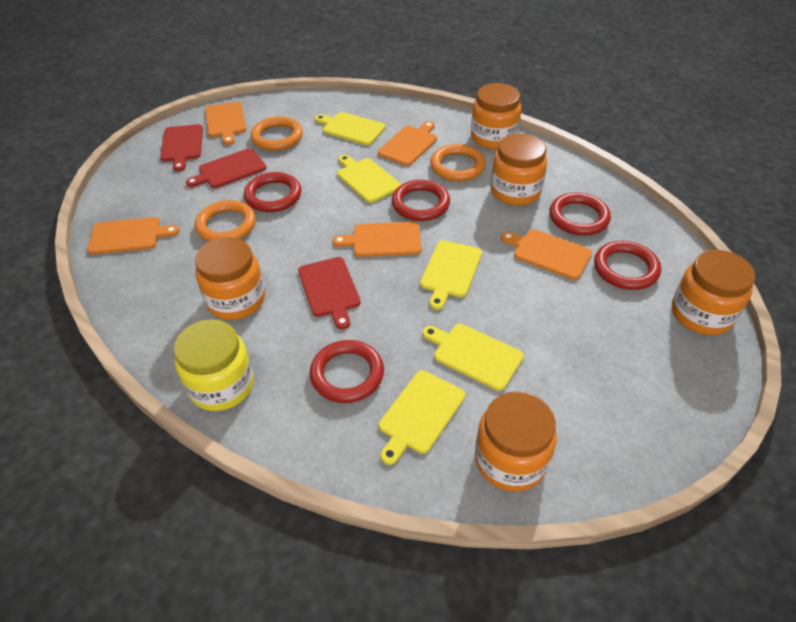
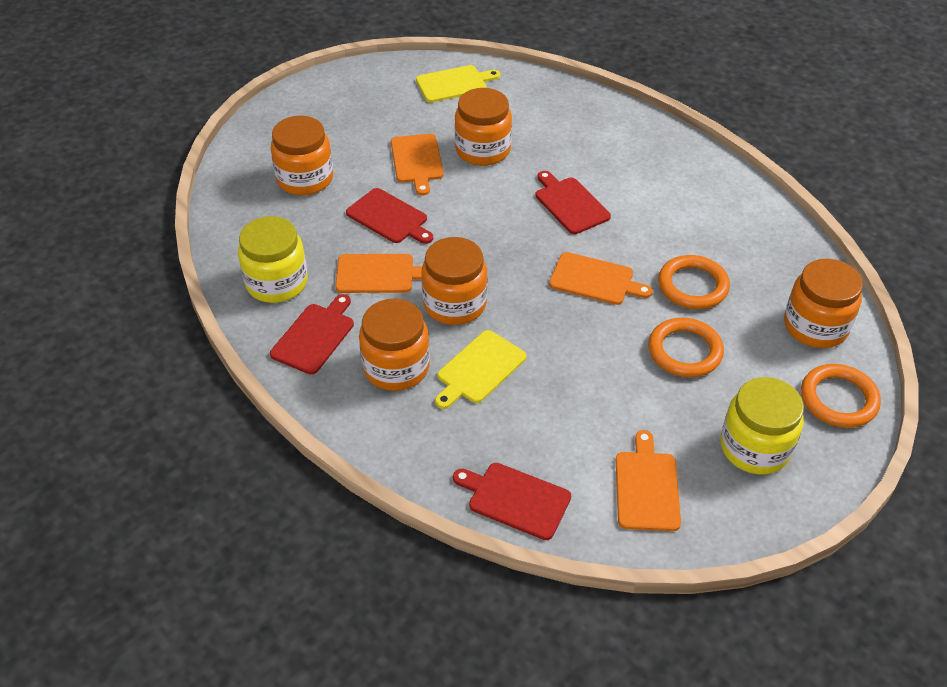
orange cutting board: [87,217,179,255] [205,102,246,145] [333,222,421,257] [378,121,437,166] [501,229,592,280] = 5 -> [335,254,422,293] [391,134,444,196] [549,252,653,305] [616,430,681,531] = 4
red cutting board: [160,124,203,171] [186,148,267,188] [298,257,361,329] = 3 -> [270,294,354,375] [346,188,433,244] [453,463,571,540] [535,171,611,234] = 4
red ring: [244,172,301,212] [310,340,384,403] [392,180,450,221] [550,192,611,236] [594,241,661,290] = 5 -> none = 0
yellow cutting board: [315,112,386,145] [337,155,401,203] [379,370,465,465] [420,240,482,310] [423,324,524,391] = 5 -> [416,65,500,102] [435,330,527,409] = 2
yellow jar: [174,319,254,411] = 1 -> [238,216,308,303] [721,377,804,474] = 2

